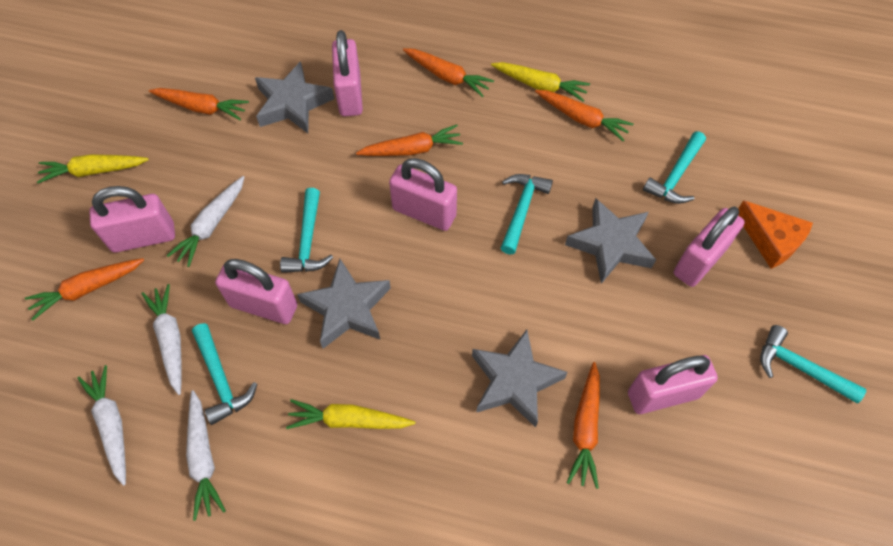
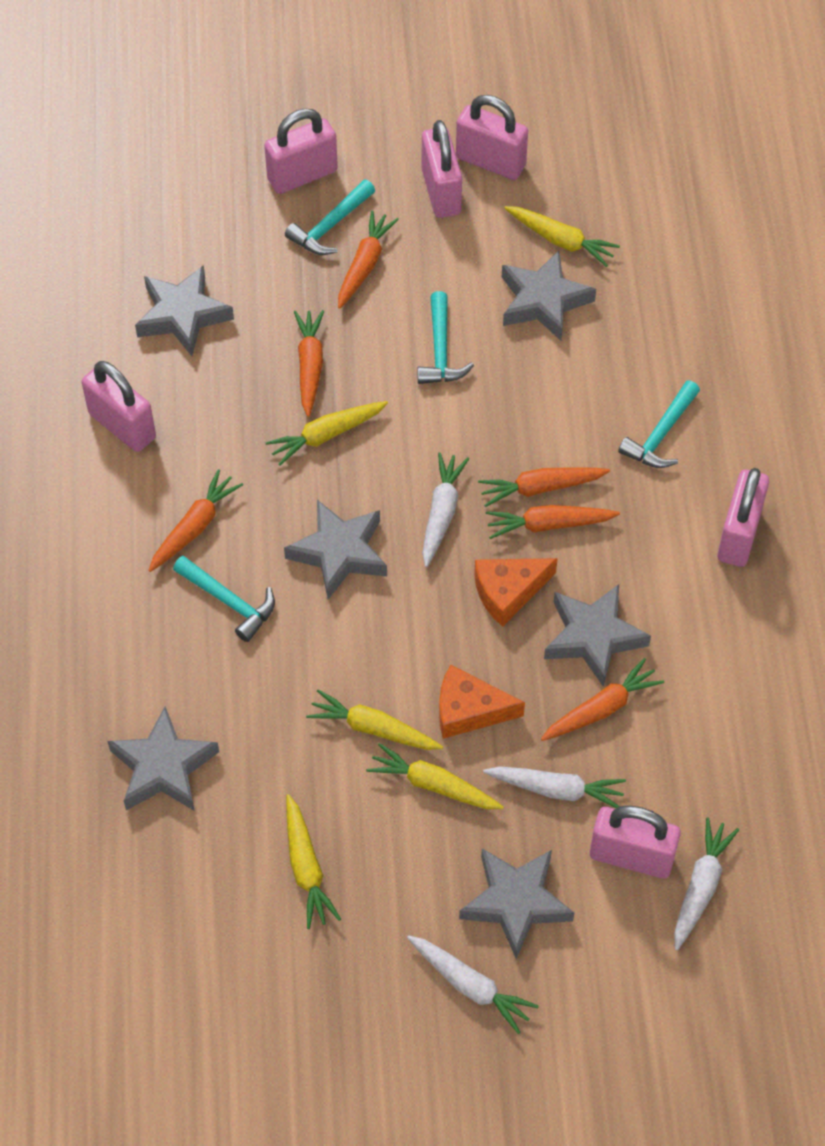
grey star: [255,61,334,133] [297,259,391,349] [472,329,568,428] [565,198,656,284] = 4 -> [107,706,219,811] [135,265,234,356] [284,500,387,599] [459,848,574,959] [502,250,596,341] [544,584,651,687] = 6
orange cheese: [738,200,813,269] = 1 -> [439,665,525,739] [474,558,558,627] = 2
turquoise hammer: [192,323,257,425] [280,188,334,273] [501,174,553,254] [643,132,706,204] [760,325,866,403] = 5 -> [173,556,275,642] [285,180,375,255] [417,291,474,384] [618,380,700,468] = 4
yellow carrot: [37,154,149,183] [286,399,415,429] [491,62,590,102] = 3 -> [265,401,388,466] [286,794,341,929] [306,689,443,750] [366,743,504,809] [504,206,620,267] = 5

